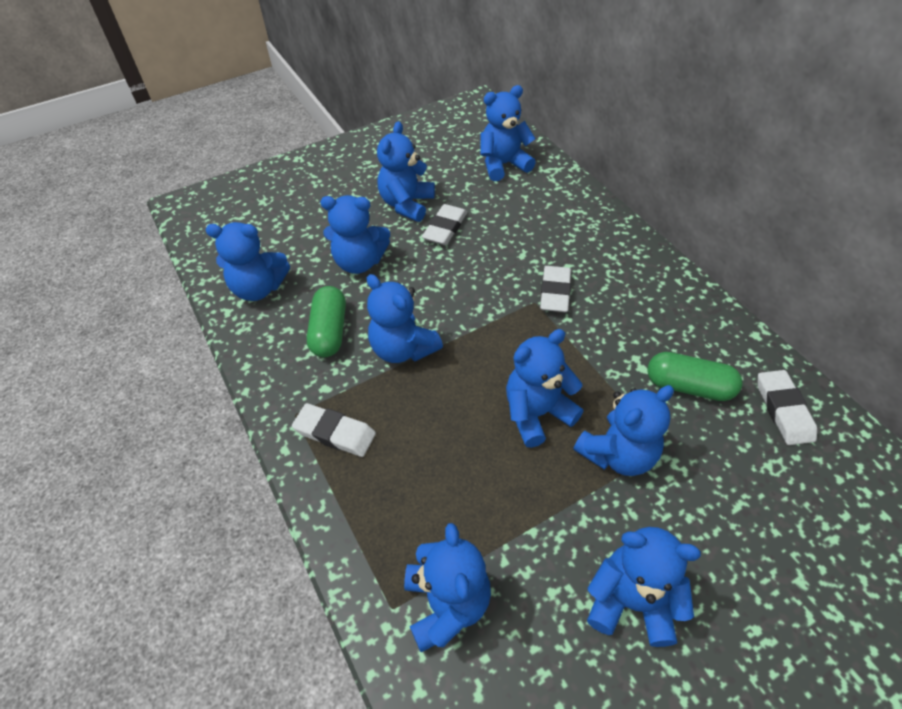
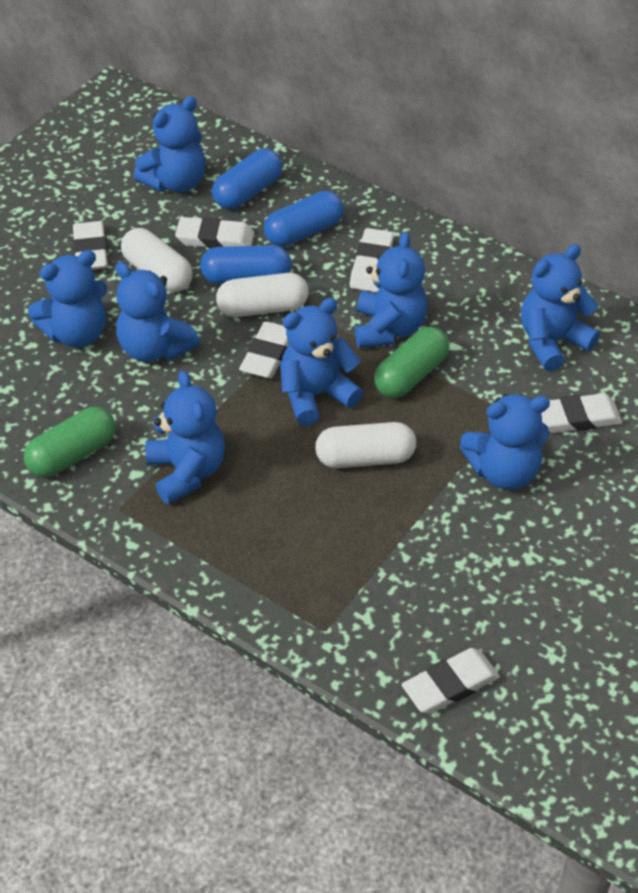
blue capsule: none = 0 -> [200,245,292,284] [212,149,282,209] [264,191,344,247] = 3
blue teddy bear: [206,222,290,301] [320,195,390,274] [367,274,443,363] [377,121,435,222] [404,523,491,652] [480,85,536,181] [506,329,583,448] [573,385,674,476] [587,527,701,647] = 9 -> [28,250,107,347] [116,262,200,362] [133,96,205,192] [145,370,225,504] [280,298,363,426] [355,231,428,348] [460,394,550,490] [521,244,600,371] = 8
white capsule: none = 0 -> [121,228,193,292] [216,273,308,317] [315,422,416,468] = 3
white eraser: [292,403,376,457] [422,204,467,245] [540,266,571,312] [758,370,817,445] = 4 -> [73,221,108,270] [175,217,254,249] [239,321,289,379] [350,228,394,292] [402,648,500,714] [541,393,622,433] = 6

